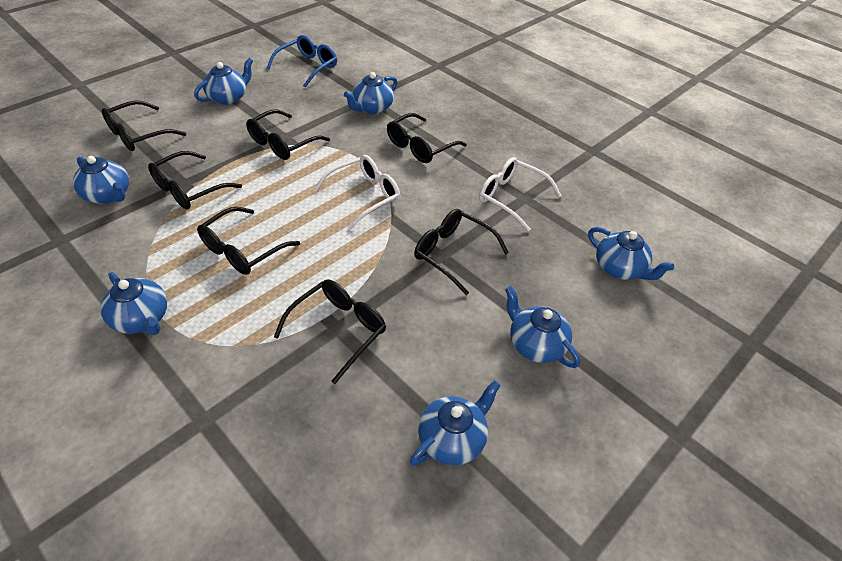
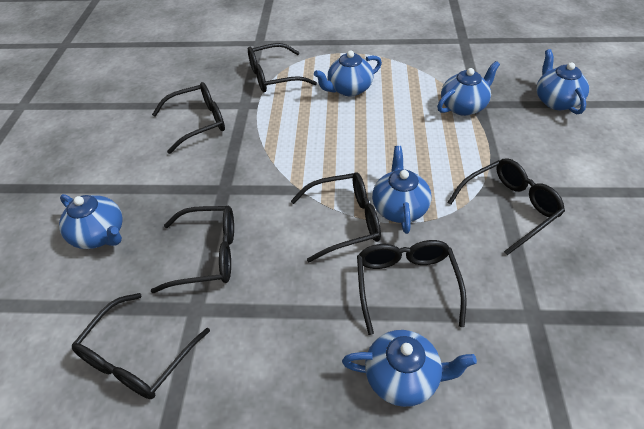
blue glasses: [267,35,337,88] = 1 -> none = 0
blue teapot: [73,156,129,204] [100,272,167,335] [194,58,253,105] [344,72,397,114] [410,380,501,466] [505,286,580,368] [588,227,674,280] = 7 -> [59,194,123,249] [314,50,382,96] [342,330,477,407] [372,146,432,234] [437,61,500,116] [536,49,589,114] = 6
white glasses: [314,155,400,229] [479,157,562,231] = 2 -> none = 0

